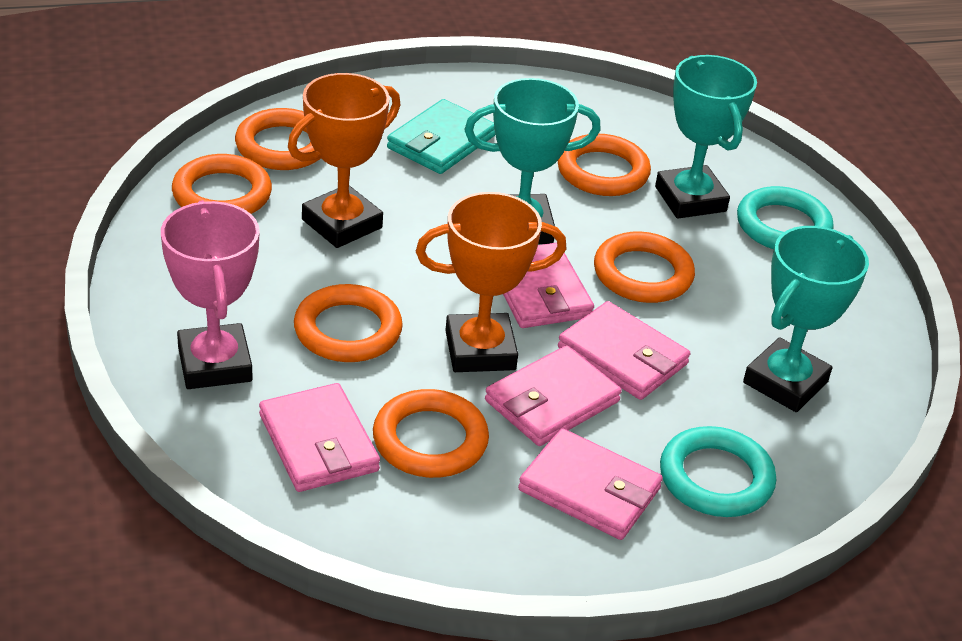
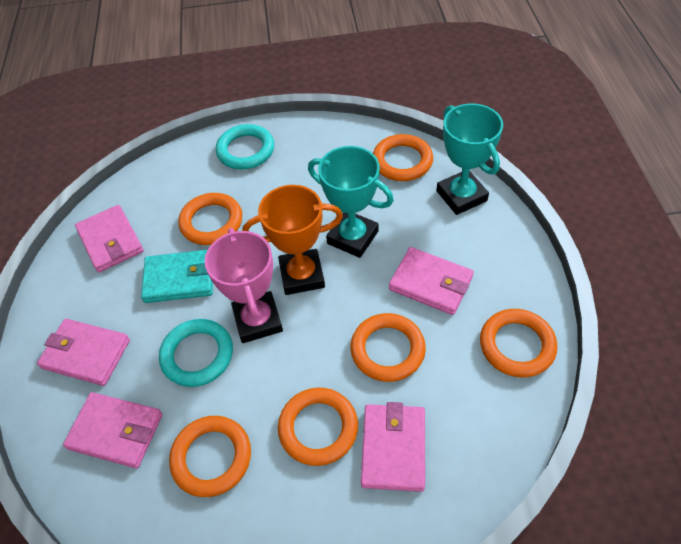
orange trophy: [288,73,400,248] [416,192,566,372] = 2 -> [242,185,343,295] = 1
turquoise trophy: [464,78,601,244] [655,55,757,219] [743,226,869,412] = 3 -> [308,146,394,258] [436,103,503,215] = 2

